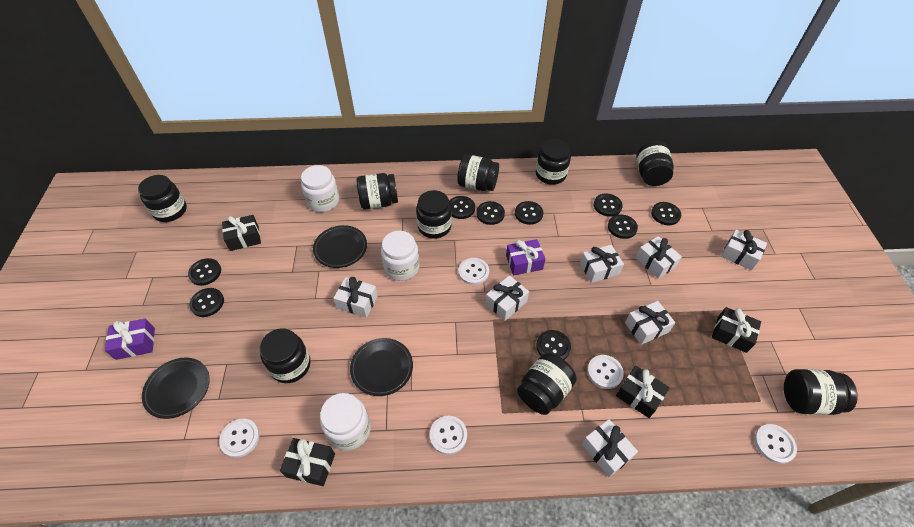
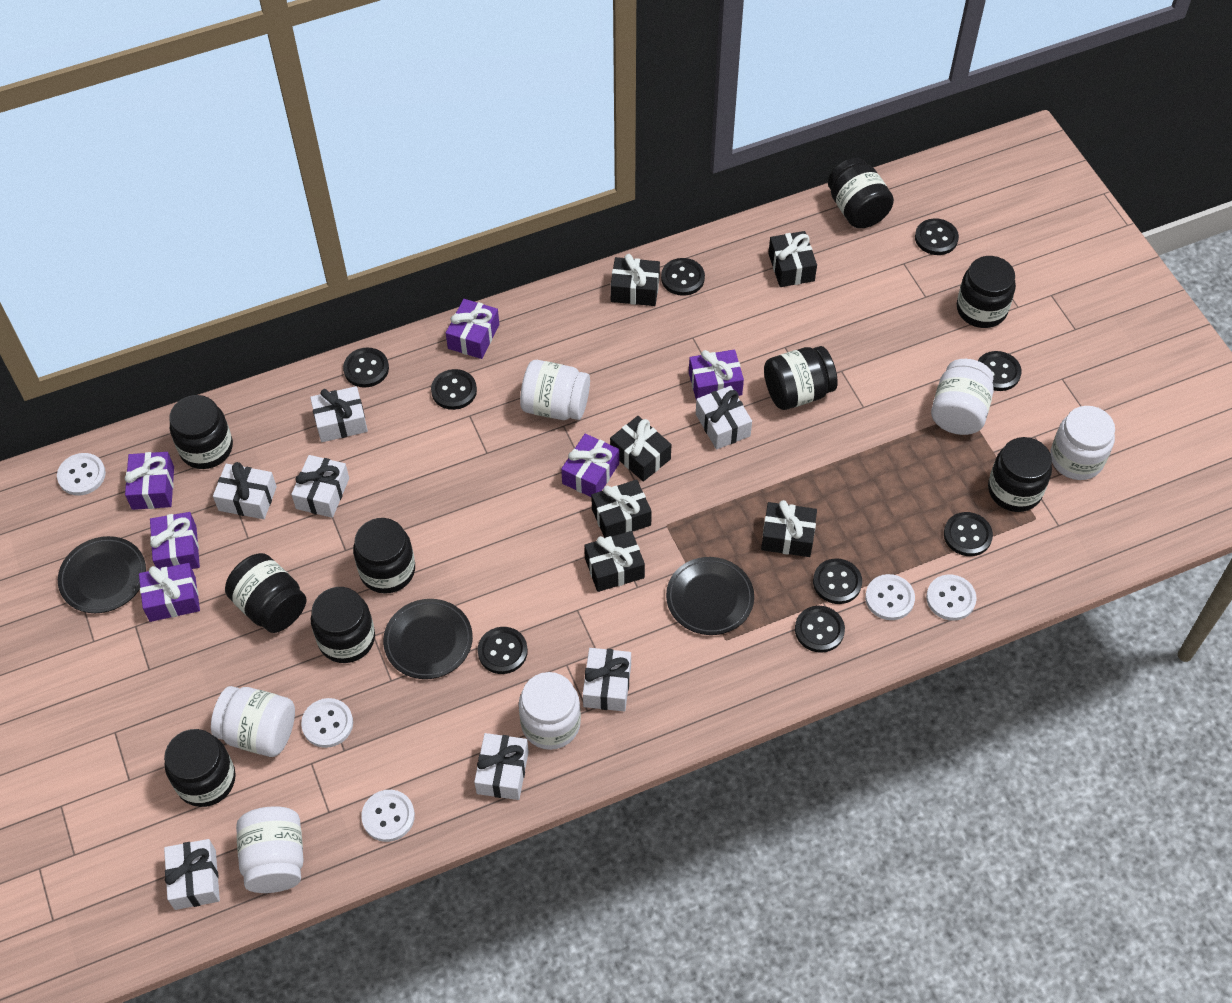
black gift: [222,215,261,251] [280,438,335,486] [616,366,670,418] [712,307,761,353] = 4 -> [585,531,645,592] [591,480,652,538] [610,254,660,306] [610,416,671,482] [761,500,817,557] [768,231,817,287] = 6
purple gift: [105,318,155,360] [506,239,545,276] = 2 -> [125,452,174,510] [139,563,200,622] [150,512,200,569] [446,299,499,359] [561,434,619,497] [689,350,744,399] = 6
white jar: [301,165,339,212] [320,393,371,451] [381,231,420,281] = 3 -> [211,686,295,757] [236,806,304,893] [519,672,581,750] [520,360,590,420] [931,359,994,435] [1050,406,1115,480] = 6

